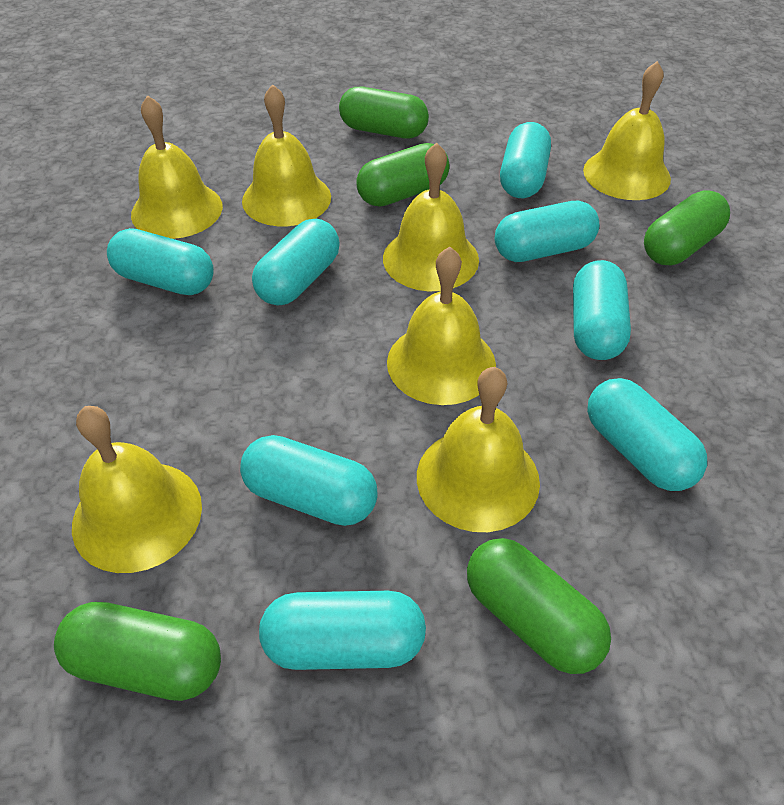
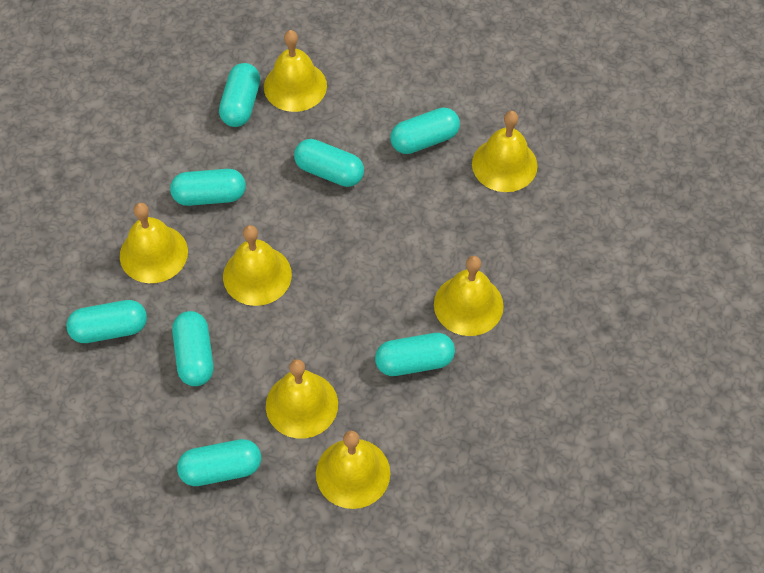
green capsule: [54,602,221,701] [339,87,429,138] [356,143,450,207] [467,538,611,674] [644,191,730,265] = 5 -> none = 0

